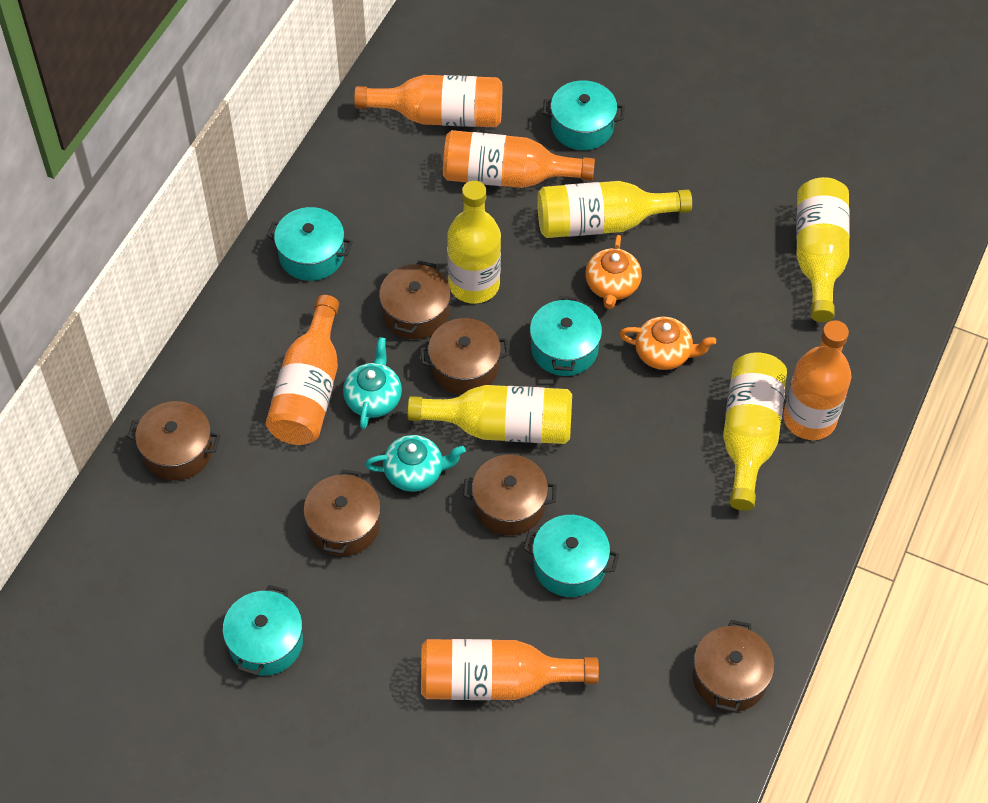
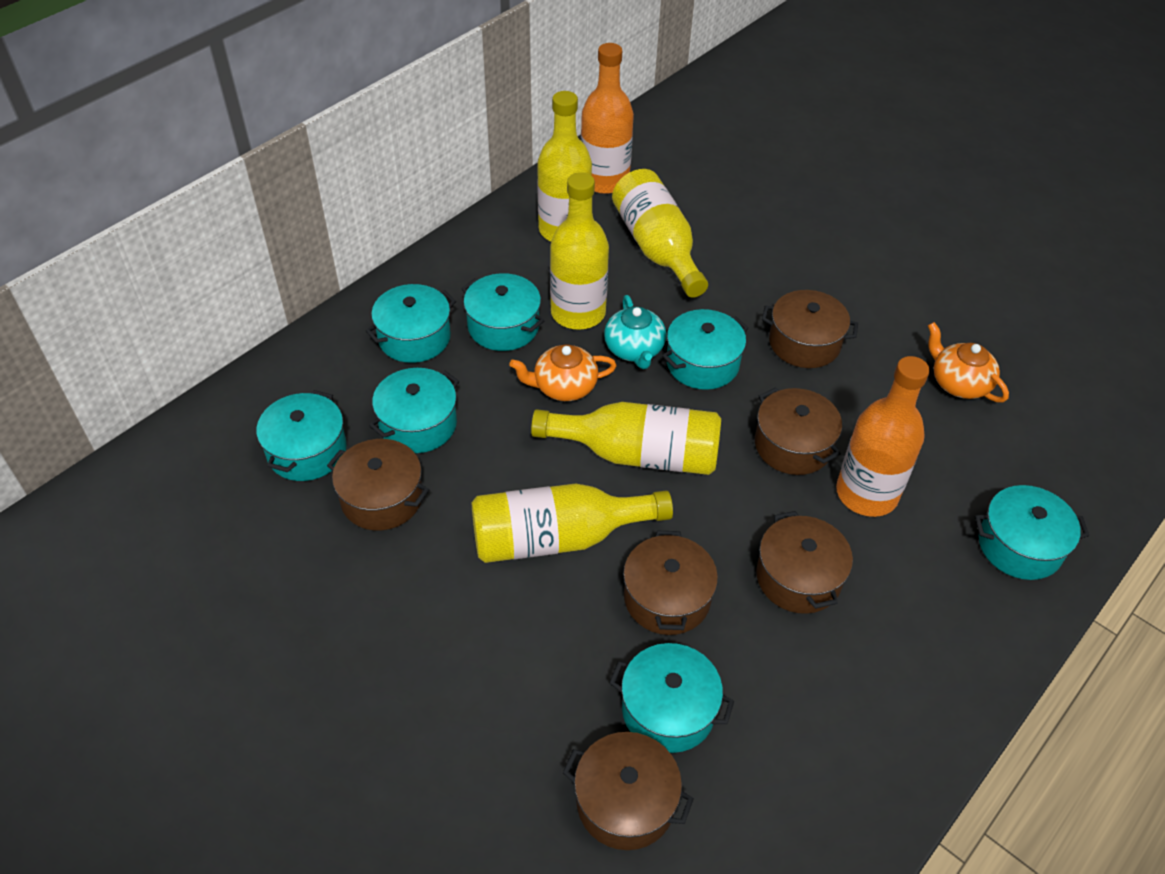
orange bottle: [266,295,339,445] [354,75,502,127] [421,639,599,700] [443,130,595,188] [783,320,851,440] = 5 -> [581,43,634,194] [836,356,930,517] = 2
turquoise pot: [223,585,303,676] [267,207,353,281] [523,515,619,597] [530,296,602,376] [543,80,625,150] = 5 -> [256,390,347,481] [365,284,456,363] [369,368,459,453] [462,273,545,351] [609,643,734,753] [662,309,749,390] [975,485,1089,580] = 7
turquoise teapot: [343,337,402,429] [365,435,466,492] = 2 -> [604,295,666,369] = 1

